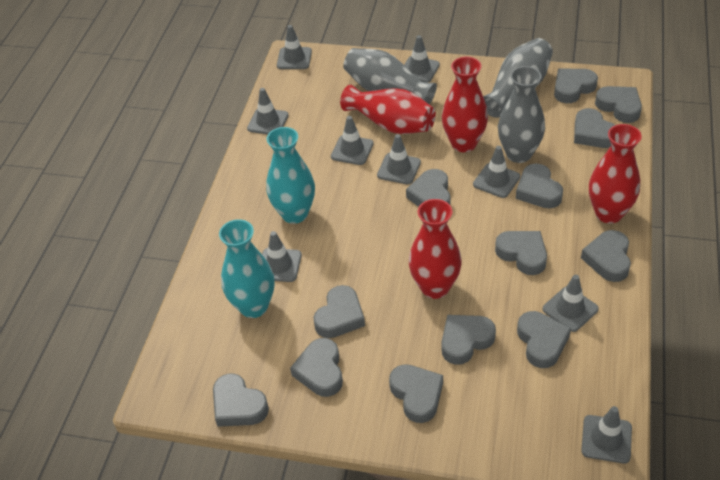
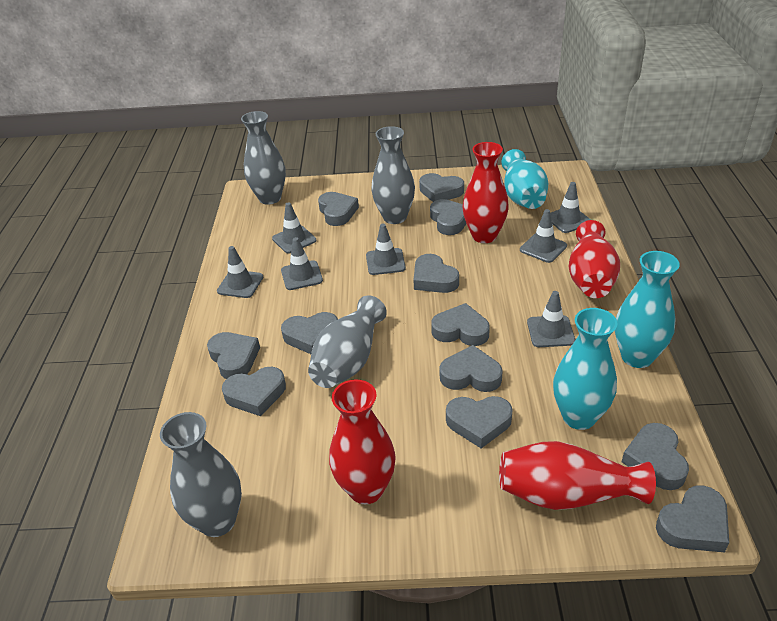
grey heart: [213,374,269,427] [290,338,343,397] [313,285,365,338] [389,364,443,423] [406,169,450,207] [441,315,496,365] [495,231,547,275] [516,164,563,209] [517,311,571,368] [554,68,598,103] [574,108,615,148] [581,230,631,282] [595,86,642,123] = 13 -> [207,332,260,379] [222,367,286,416] [281,312,338,354] [318,192,359,226] [413,254,459,293] [419,173,464,202] [430,199,466,235] [431,303,490,346] [439,345,503,392] [446,396,513,448] [622,423,689,490] [656,485,729,552] = 12
grey traffic cone: [247,88,289,134] [262,231,302,282] [277,25,312,69] [331,116,374,165] [377,134,421,184] [404,35,440,83] [473,146,520,198] [542,275,599,332] [581,406,632,463] = 9 -> [217,246,263,298] [272,202,316,253] [281,237,323,290] [366,224,406,275] [520,209,567,263] [527,291,575,347] [550,182,591,233] = 7
grey vase: [343,48,437,104] [483,38,553,118] [498,66,545,163] = 3 -> [160,412,242,537] [241,111,286,205] [308,295,387,388] [371,126,415,224] = 4
turquoise vase: [219,219,274,318] [266,127,315,224] = 2 -> [502,149,548,209] [553,308,617,430] [615,251,680,368] = 3

